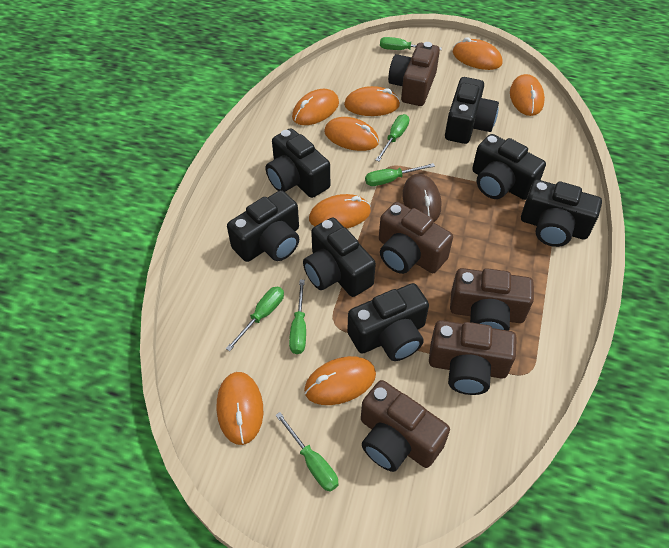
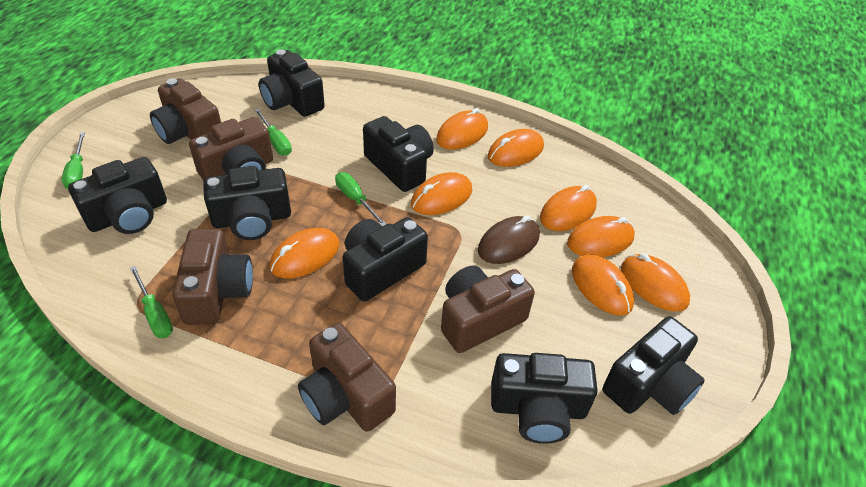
green screwdriver: [226,287,284,351] [276,412,338,492] [289,280,306,354] [365,163,435,186] [376,114,409,162] [380,37,442,50] = 6 -> [62,132,85,189] [130,266,173,338] [255,108,292,156] [335,172,386,227] = 4

